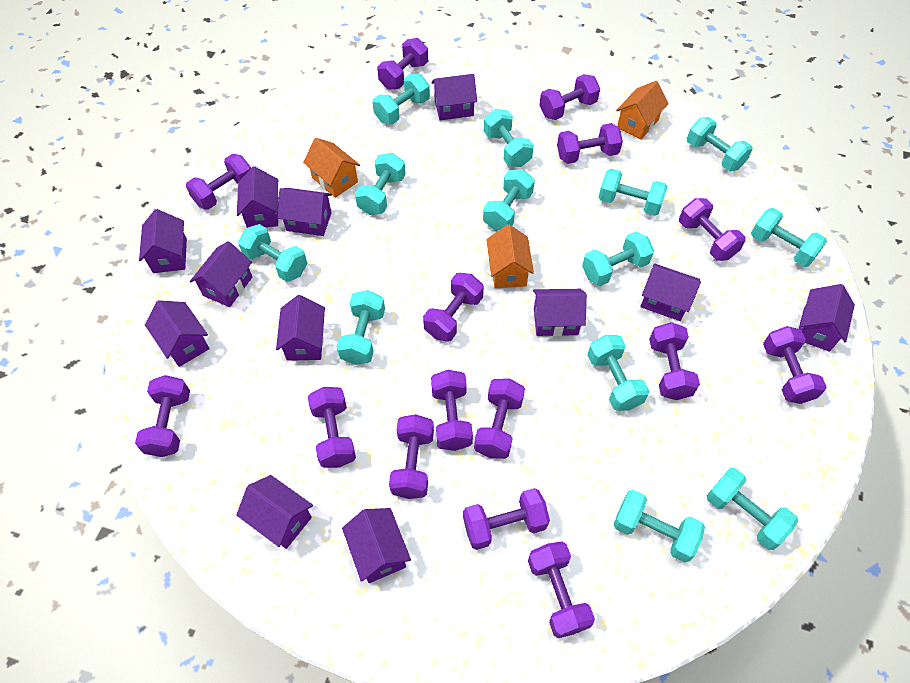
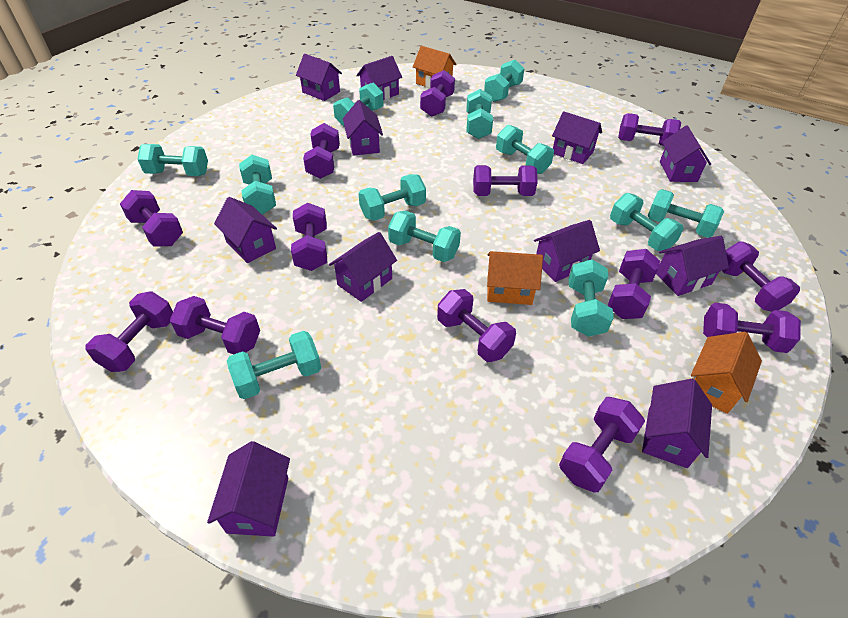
purple dumbbell: [135,375,190,457] [186,154,251,210] [308,387,356,468] [377,38,428,90] [389,414,434,499] [423,273,484,342] [431,370,473,451] [463,488,550,550] [474,378,525,459] [528,542,595,638] [539,74,600,120] [557,123,623,164] [649,322,700,400] [679,198,746,261] [763,326,827,404] = 15 -> [85,291,173,372] [120,190,183,247] [170,296,260,354] [291,202,327,271] [303,123,340,179] [420,70,455,117] [437,289,516,362] [473,165,538,196] [559,397,645,493] [608,249,660,319] [618,113,681,146] [703,303,801,353] [723,241,800,312] = 13
purple house: [139,209,187,273] [145,300,210,367] [190,241,252,307] [236,475,313,549] [237,166,279,228] [276,295,325,361] [278,188,332,236] [342,508,411,583] [431,74,477,120] [533,289,587,336] [640,264,701,321] [799,284,855,352] = 12 -> [207,441,290,537] [214,197,277,263] [296,54,342,101] [329,232,397,302] [343,100,383,156] [356,56,402,100] [534,220,600,282] [552,111,602,164] [642,379,712,468] [656,236,729,296] [660,125,711,182] = 11
turquoise dumbbell: [238,224,308,282] [336,290,385,365] [355,153,406,215] [372,74,430,124] [483,169,535,231] [484,109,534,167] [582,231,654,286] [587,335,649,411] [599,169,668,216] [613,490,705,563] [687,117,753,171] [706,468,798,550] [751,208,827,267] = 13 -> [138,144,208,176] [227,331,321,399] [239,155,276,214] [333,83,384,127] [358,174,426,221] [388,211,461,262] [466,89,493,139] [484,60,524,102] [496,125,554,174] [569,259,614,337] [610,193,684,251] [648,189,724,238] = 12

